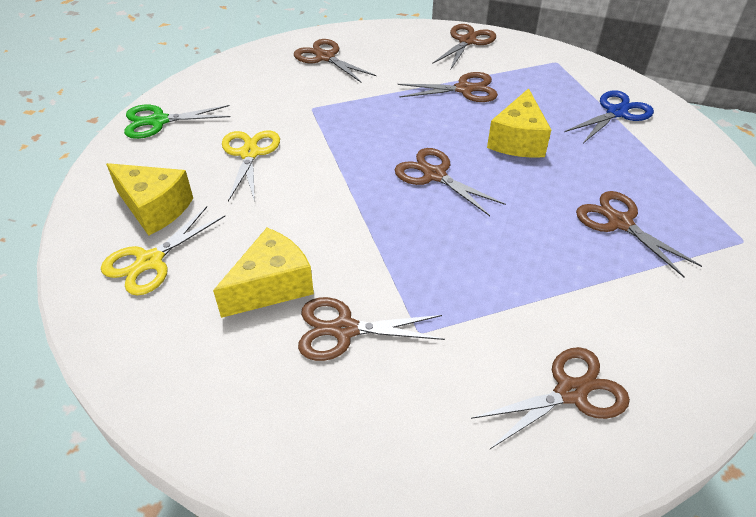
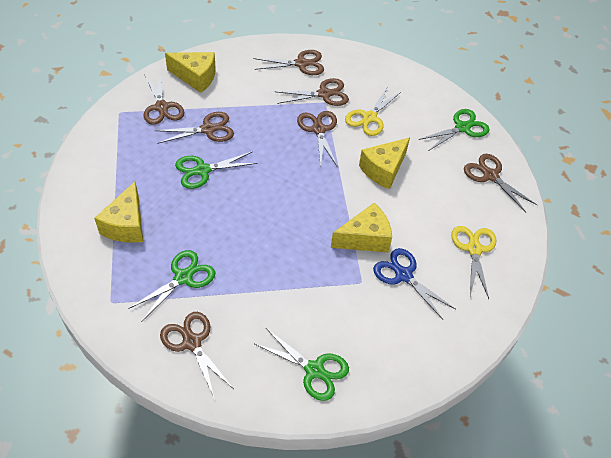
green scissors: [124,105,230,139] = 1 -> [128,250,216,322] [175,152,258,189] [255,328,349,401] [419,109,490,150] = 4
yellow cheese: [106,163,193,236] [213,228,314,318] [487,88,551,158] = 3 -> [94,182,143,243] [165,52,216,93] [331,203,392,252] [359,137,410,189] = 4

